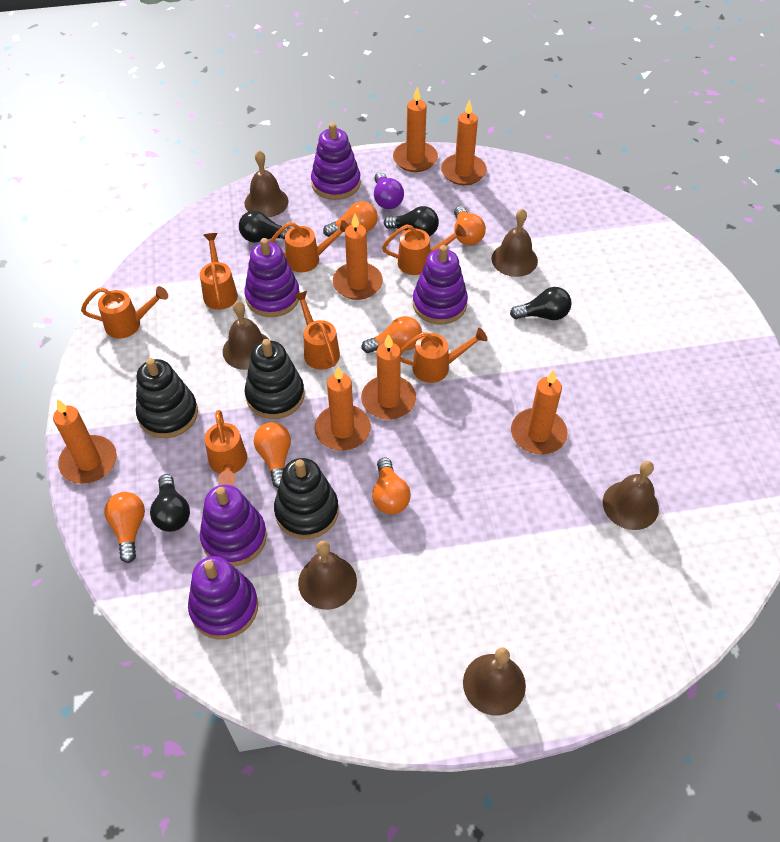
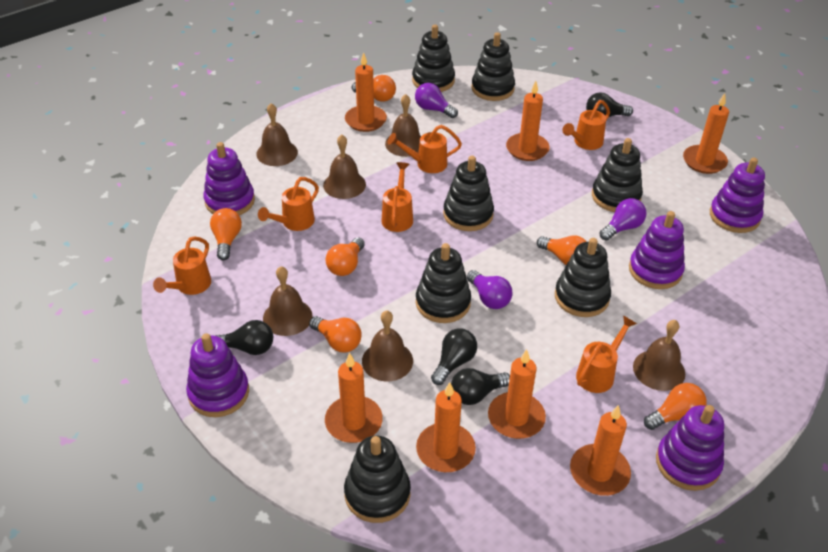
black stacking toy: [136,358,198,438] [245,339,304,419] [274,458,339,539] = 3 -> [344,435,411,523] [412,25,455,92] [416,243,471,323] [443,156,494,231] [471,32,515,101] [555,238,611,317] [592,138,643,212] = 7
orange watering can: [81,286,168,339] [200,233,238,310] [205,410,247,485] [269,220,349,272] [293,291,340,370] [382,224,466,275] [400,328,487,383] = 7 -> [153,236,211,295] [258,177,319,231] [381,162,413,232] [388,125,462,173] [562,100,610,150] [576,316,637,393] = 6
purple light bulb: [374,172,404,209] = 1 -> [415,83,458,118] [467,270,513,309] [600,198,647,241] = 3

